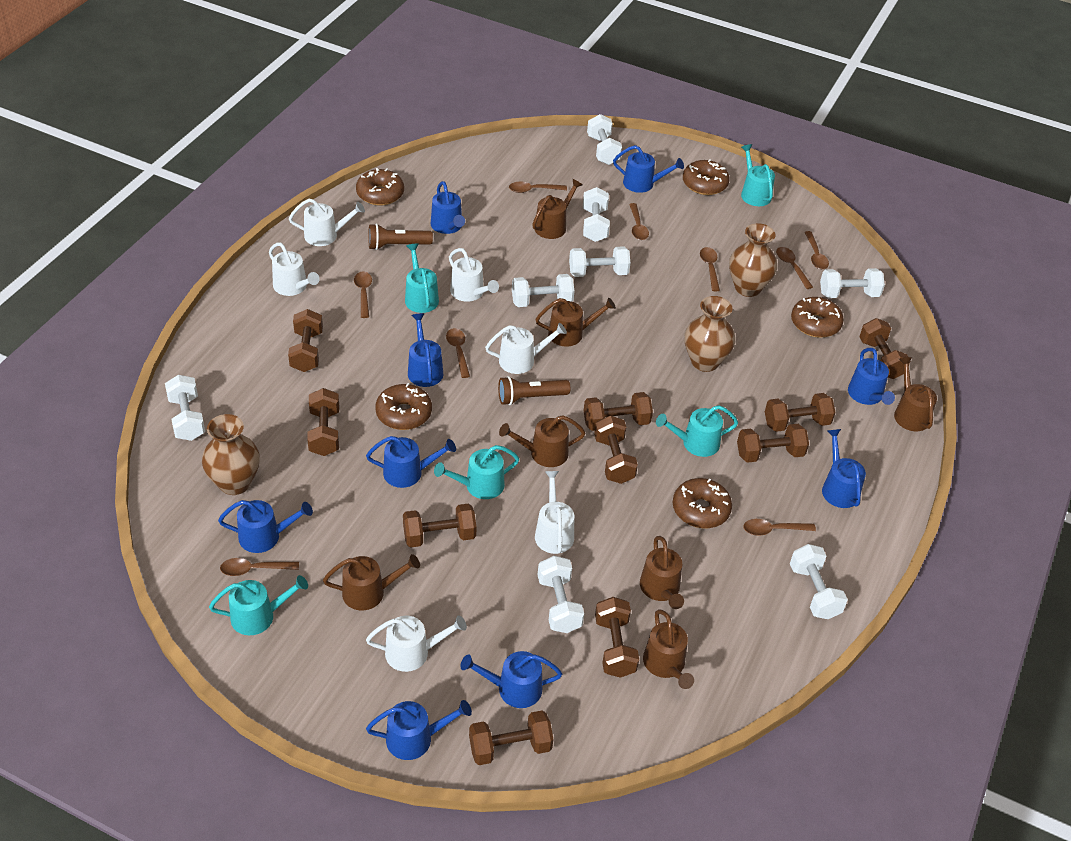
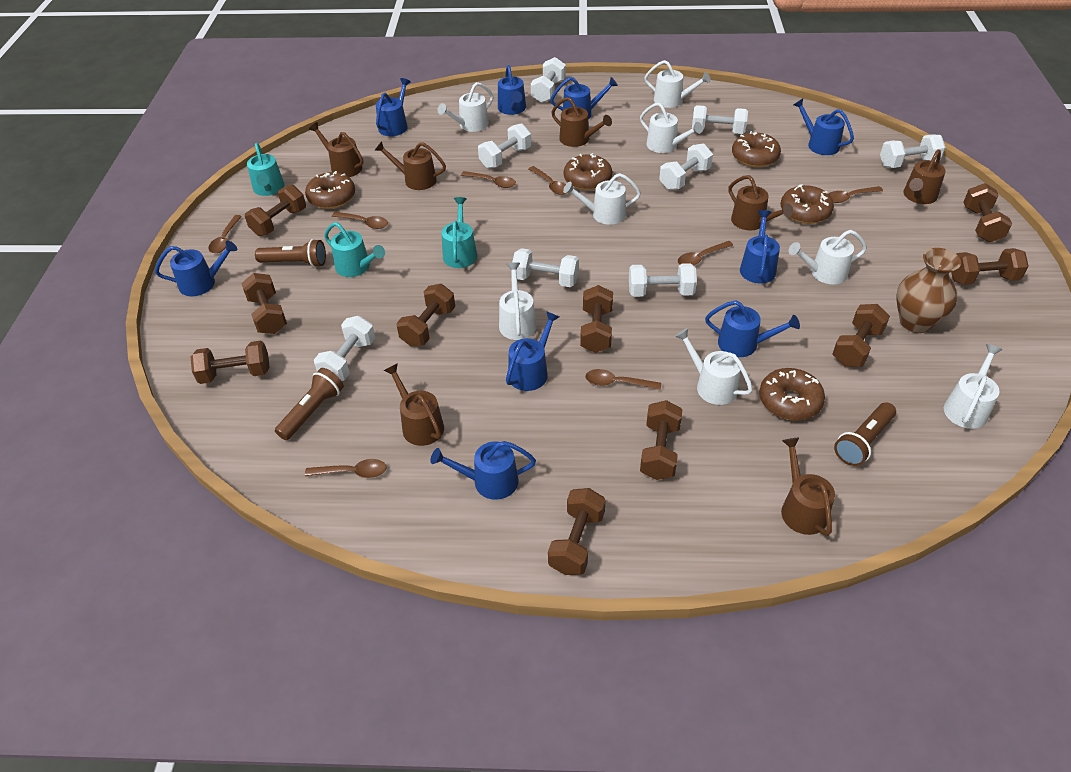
brown flashlight: [368,223,433,250] [498,376,570,405] = 2 -> [255,239,326,267] [275,368,344,440] [834,402,896,466] = 3
brown spoon: [220,558,299,576] [354,271,372,318] [446,328,470,378] [509,181,567,193] [629,203,649,240] [700,247,720,291] [743,519,816,536] [776,247,813,289] [804,231,829,269] = 9 -> [208,215,242,253] [305,459,386,478] [332,212,388,229] [461,171,516,188] [529,166,566,195] [585,369,661,390] [678,241,733,266] [829,186,883,203] = 8
brown vase: [202,414,260,495] [685,296,735,372] [729,223,777,297] = 3 -> [896,248,961,333] = 1
turquoise watering can: [209,575,308,635] [405,243,439,313] [434,445,519,499] [656,405,738,457] [741,144,775,206] = 5 -> [247,143,285,196] [324,222,385,277] [442,197,477,268] = 3
white watering can: [269,242,320,296] [289,199,365,246] [366,616,467,672] [449,248,499,302] [485,323,567,374] [535,471,574,554] = 6 -> [437,82,494,132] [499,262,537,340] [563,173,641,225] [640,102,703,153] [644,60,711,108] [675,328,753,405] [788,230,867,284] [944,344,1003,429] = 8

